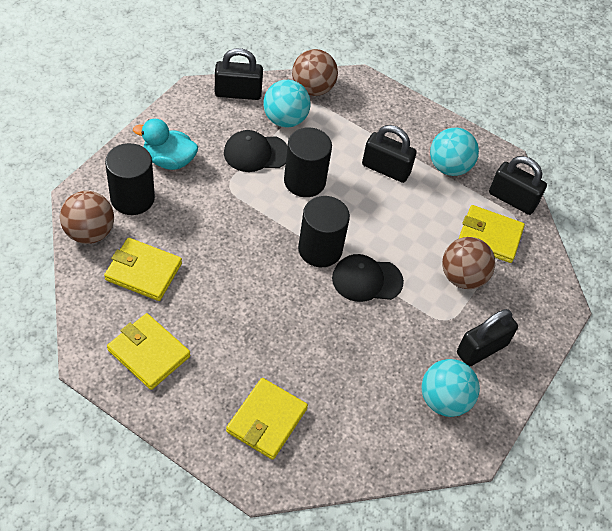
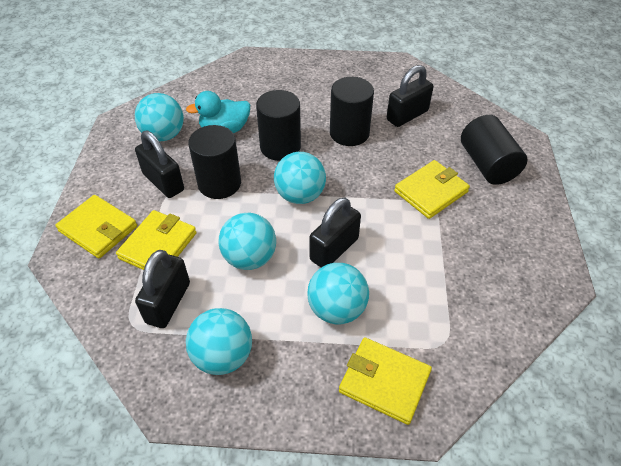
black cap: [224,130,288,172] [332,254,404,302] = 2 -> none = 0
black cylinder: [105,143,155,215] [284,127,332,197] [298,196,350,267] = 3 -> [188,125,241,199] [256,90,301,161] [330,77,374,146] [461,115,528,185] = 4
brown ball: [60,191,114,244] [292,49,338,96] [442,237,495,289] = 3 -> none = 0
turquoise ball: [263,80,311,128] [422,359,480,417] [430,128,479,176] = 3 -> [135,93,184,141] [186,308,252,375] [219,213,276,270] [274,152,326,204] [307,263,369,325] = 5

